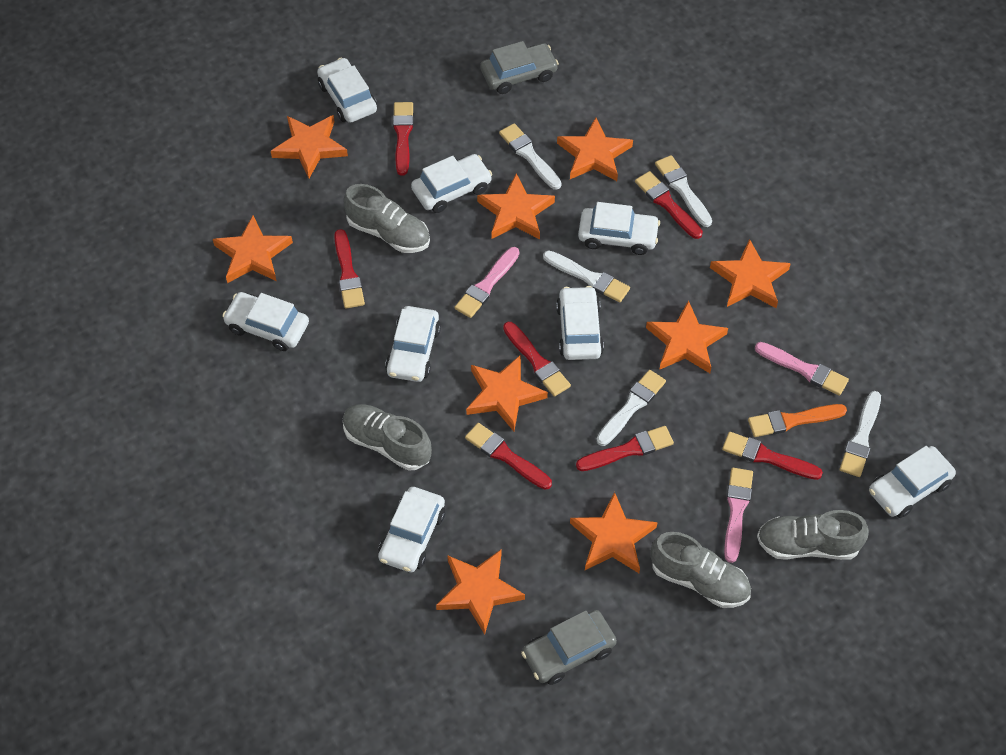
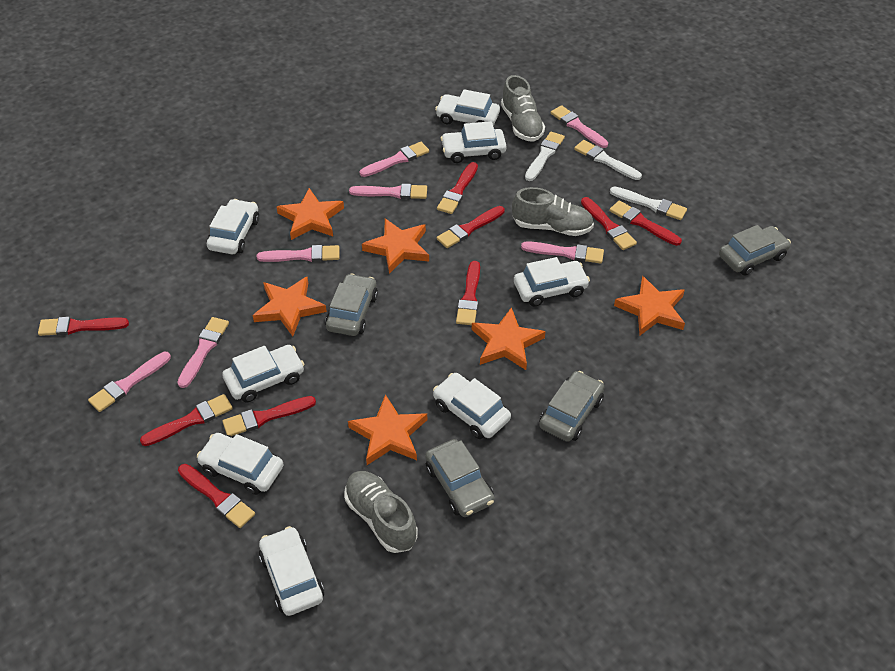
grey car: [480,41,559,94] [521,610,617,685] = 2 -> [325,273,378,336] [425,439,495,517] [539,371,604,442] [719,225,791,275] = 4
grey shoe: [343,404,432,471] [344,184,430,253] [651,532,751,608] [757,510,869,560] = 4 -> [345,471,418,553] [501,75,545,142] [512,187,594,236] = 3
orange brush: [748,404,847,437] = 1 -> none = 0
orange star: [213,215,293,283] [271,115,348,178] [436,550,525,634] [466,355,548,431] [477,173,555,239] [557,118,633,181] [570,492,658,573] [646,300,728,373] [710,239,791,308] = 9 -> [252,277,327,336] [277,188,344,240] [348,394,427,465] [362,219,429,274] [472,307,546,370] [614,276,685,336] = 6
pink brush: [455,247,519,318] [724,468,753,563] [755,342,849,396] = 3 -> [88,352,171,412] [177,317,229,388] [257,245,339,262] [349,184,427,199] [360,142,429,177] [521,241,604,264] [551,105,608,148] = 7
red brush: [334,229,365,309] [393,102,414,175] [465,423,552,490] [503,322,571,397] [576,426,674,471] [635,171,703,239] [722,432,823,480] = 7 -> [38,317,129,336] [140,394,233,446] [178,464,255,528] [222,396,316,436] [437,162,478,214] [437,206,505,248] [456,261,480,325] [581,197,637,250] [609,201,682,246] = 9
white brush: [499,123,562,190] [543,251,630,302] [597,370,666,446] [655,155,712,227] [840,391,881,477] = 5 -> [525,132,565,181] [574,140,642,180] [610,187,687,220] = 3

